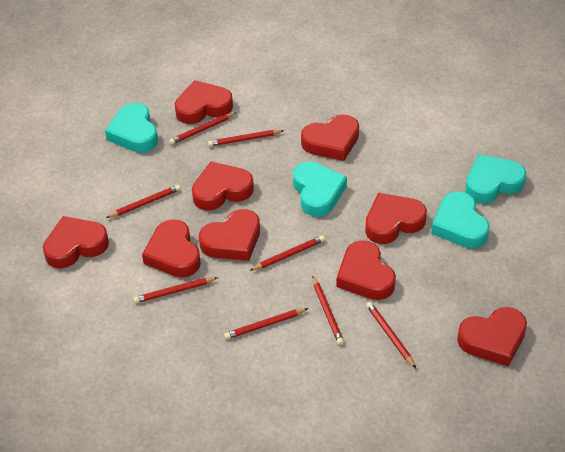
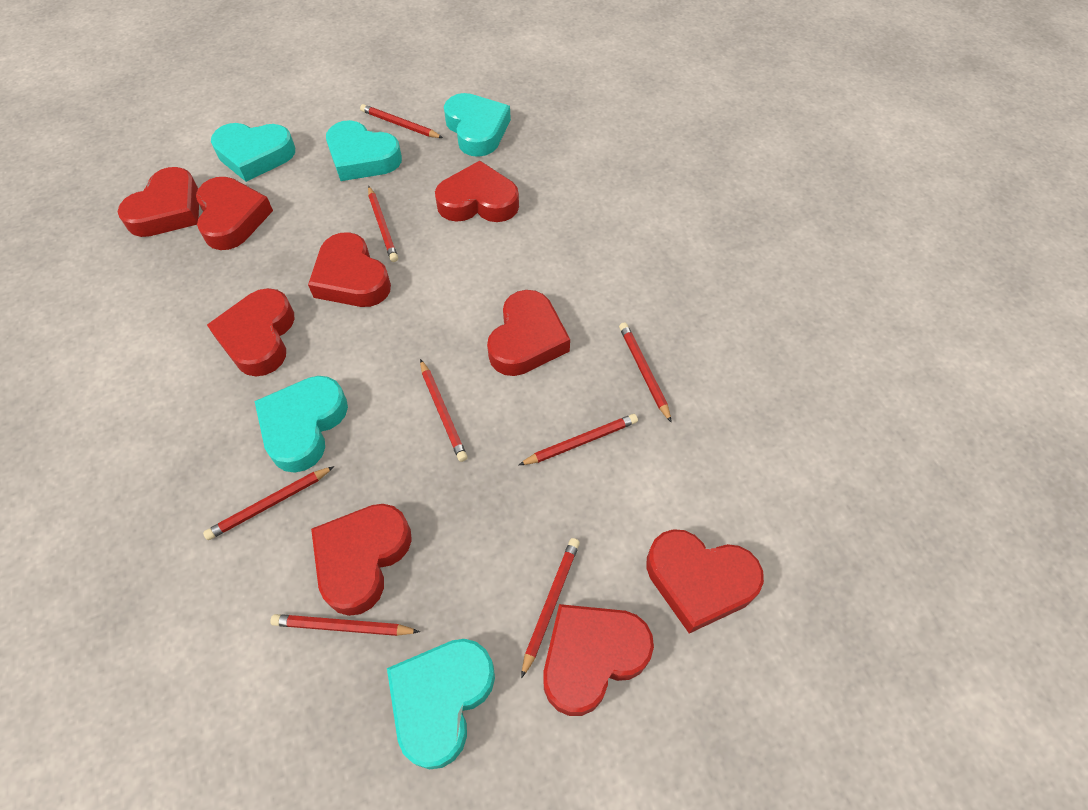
turquoise heart: [105,103,158,153] [293,162,347,217] [431,192,490,248] [465,154,526,203] = 4 -> [211,123,295,182] [255,376,348,473] [326,120,402,181] [387,639,495,770] [444,93,511,157] = 5

